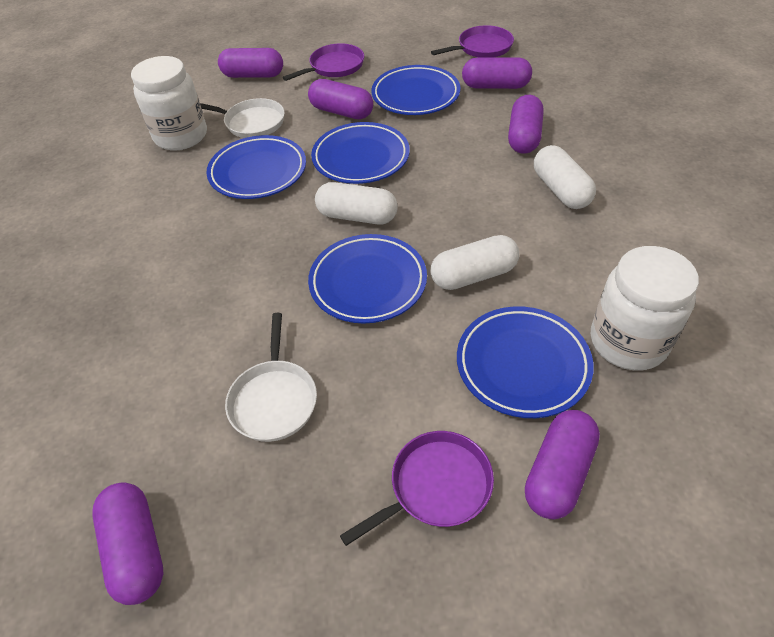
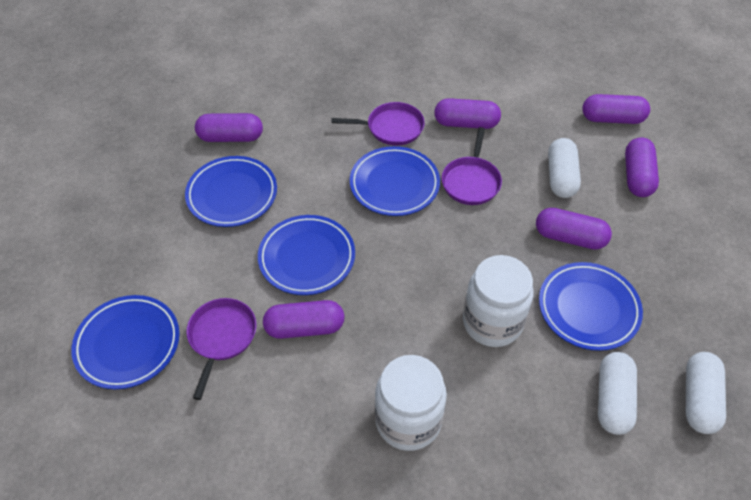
white pan: [200,98,285,138] [225,313,317,442] = 2 -> none = 0

